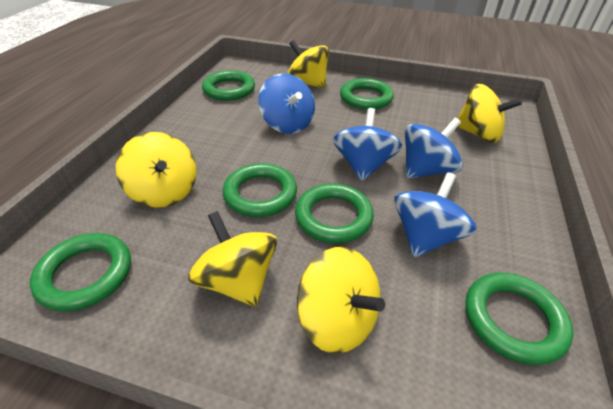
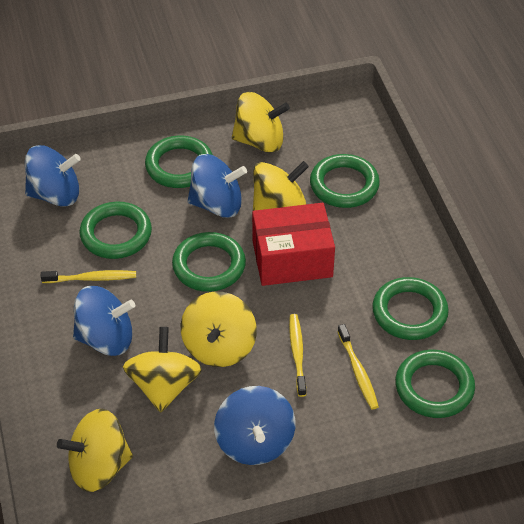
red box: none = 0 -> [252,203,335,286] = 1
yellow toothbrush: none = 0 -> [41,270,136,283] [289,314,306,397] [337,324,379,409] = 3

